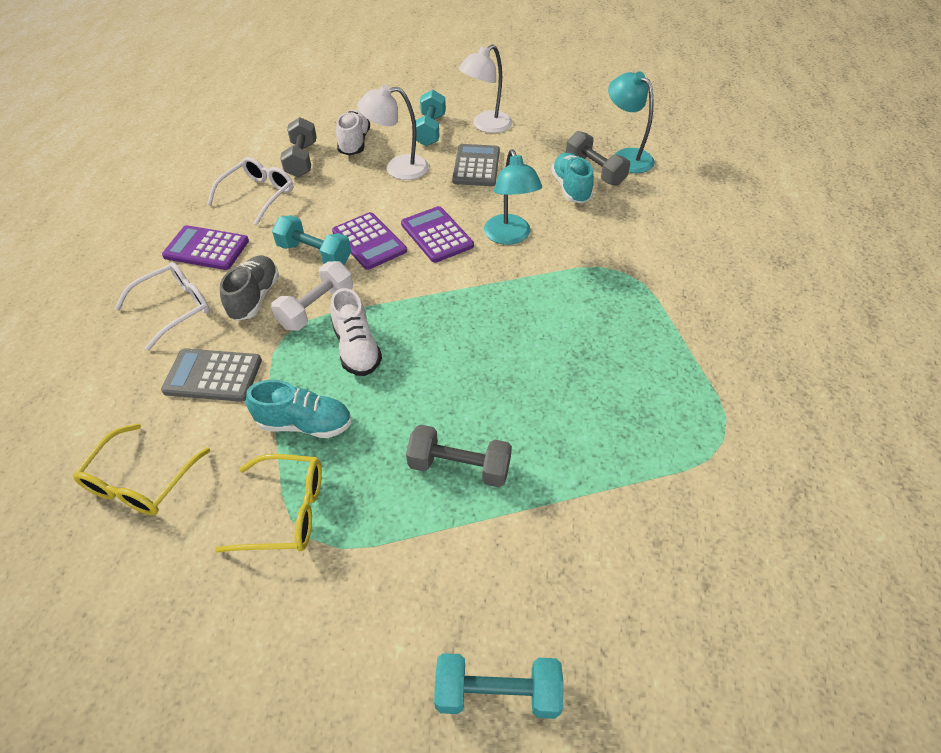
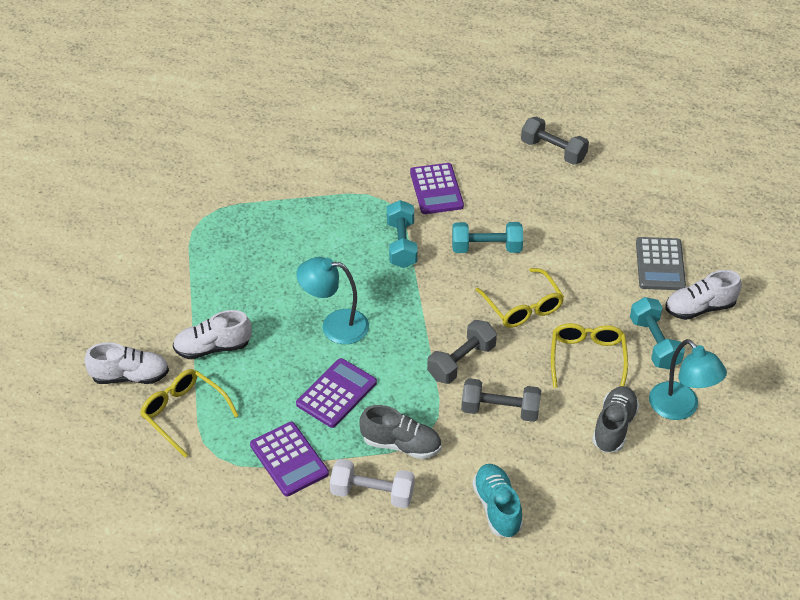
grey calculator: [161,348,262,402] [452,144,500,186] = 2 -> [636,237,686,290] = 1
grey shoe: [220,255,279,321] = 1 -> [359,405,441,459] [592,386,640,453] = 2
turquoise shoe: [246,380,351,438] [551,153,594,203] = 2 -> [472,464,523,538] = 1
white glasses: [114,262,210,351] [207,157,293,225] = 2 -> none = 0
white lamp: [357,85,429,180] [458,45,512,133] = 2 -> none = 0
white shoe: [330,288,382,376] [336,110,370,156] = 2 -> [84,342,169,384] [173,310,252,359] [665,270,742,320] = 3
yellow glasses: [73,423,210,515] [215,454,322,553] = 2 -> [140,369,239,458] [476,268,564,328] [551,323,628,388] = 3

